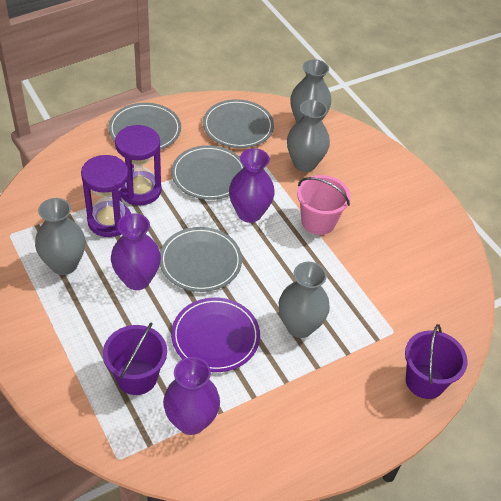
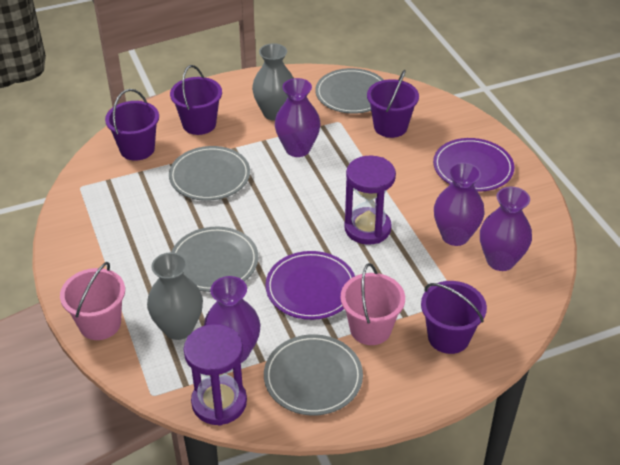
grey vase: [35,198,85,275] [279,262,330,338] [287,100,330,172] [290,59,331,123] = 4 -> [147,252,203,340] [252,43,294,120] = 2
pink bucket: [297,175,351,235] = 1 -> [60,262,125,340] [341,263,405,345] = 2
purple bucket: [103,322,167,395] [405,324,468,399] = 2 -> [105,89,159,161] [170,65,222,135] [367,70,419,138] [421,281,487,354] = 4
purple plate: [171,297,260,372] = 1 -> [265,251,355,320] [433,138,514,192] = 2
purple vase: [111,213,161,290] [163,357,220,435] [229,148,275,223] = 3 -> [204,276,261,363] [275,78,321,157] [434,162,485,246] [480,186,532,271] = 4

